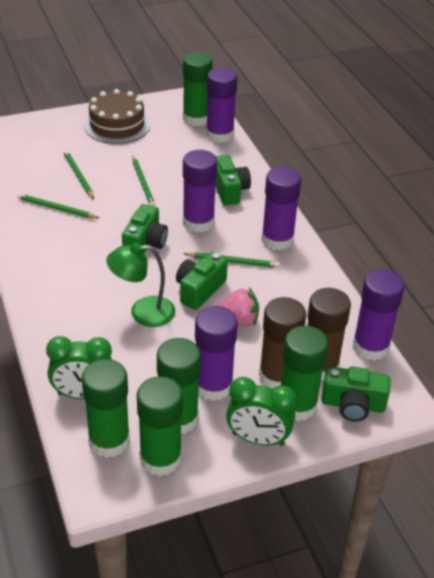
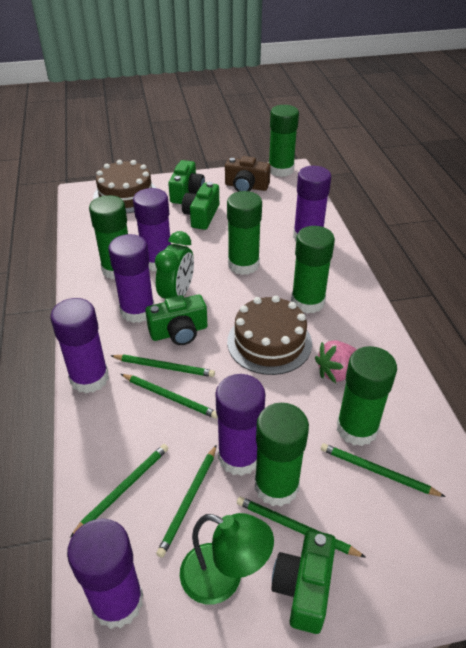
brown cake: [84,89,150,144] = 1 -> [93,160,156,213] [227,296,312,375] = 2
brown camera: none = 0 -> [225,156,271,192] = 1
brown glue stick: [259,297,306,388] [308,288,351,381] = 2 -> none = 0
green clock: [46,336,112,399] [226,377,296,446] = 2 -> [155,231,194,299] = 1
green glue stick: [81,359,130,458] [137,376,183,476] [157,338,201,434] [183,52,212,126] [281,326,328,421] = 5 -> [89,195,128,280] [227,191,262,275] [255,403,309,507] [268,105,299,177] [291,226,335,314] [337,346,397,446] = 6
green pencil: [17,193,99,218] [63,150,94,199] [132,156,155,206] [184,252,279,268] = 4 -> [70,444,168,538] [111,355,215,377] [121,374,218,419] [156,445,217,558] [237,497,366,558] [321,443,446,497] = 6
purple glue stick: [183,150,217,233] [195,306,238,401] [206,68,237,143] [261,167,301,251] [353,269,405,361] = 5 -> [50,298,109,393] [67,518,143,629] [108,234,154,323] [133,188,171,271] [215,374,266,476] [293,166,331,241] = 6

